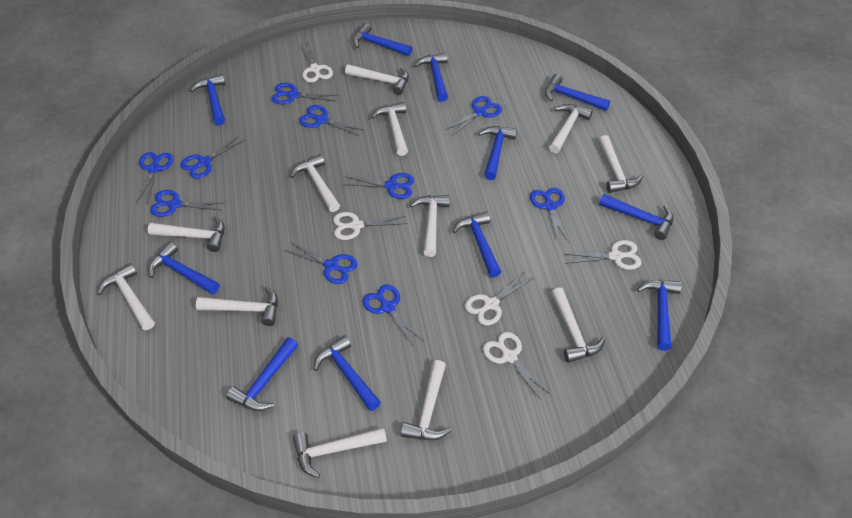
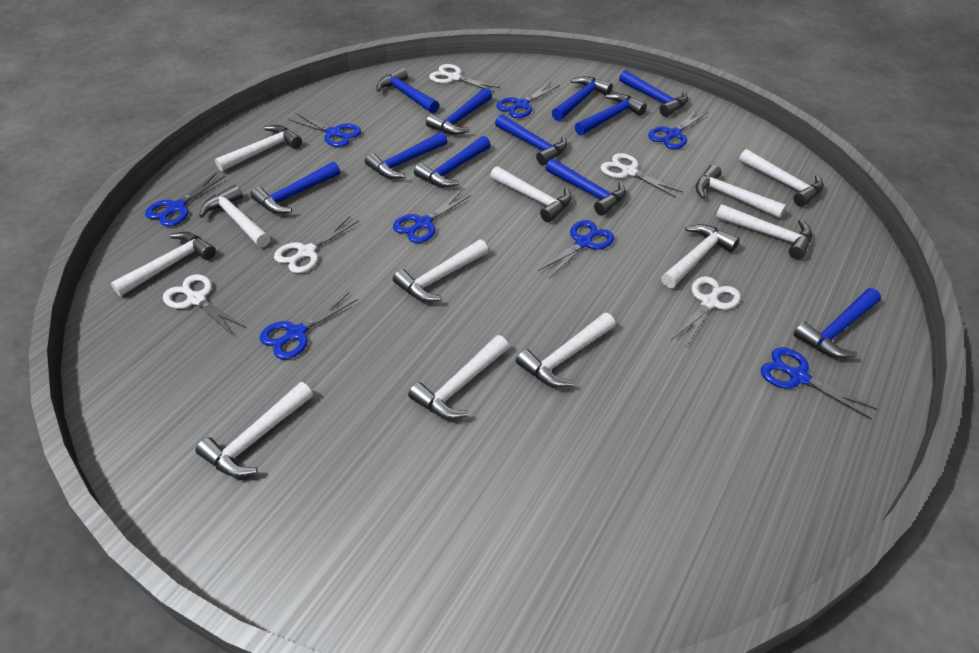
blue scissors: [137,152,173,205] [150,190,222,217] [180,136,245,179] [271,83,338,104] [284,242,358,284] [299,105,363,136] [343,173,414,199] [363,284,423,346] [445,96,502,136] [530,187,569,244] = 10 -> [145,173,226,227] [260,293,358,359] [288,113,361,147] [393,191,471,243] [496,82,560,118] [538,220,614,278] [648,110,708,149] [761,347,877,420] = 8

